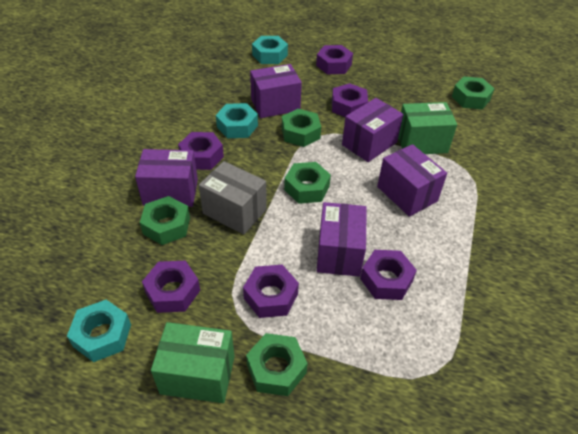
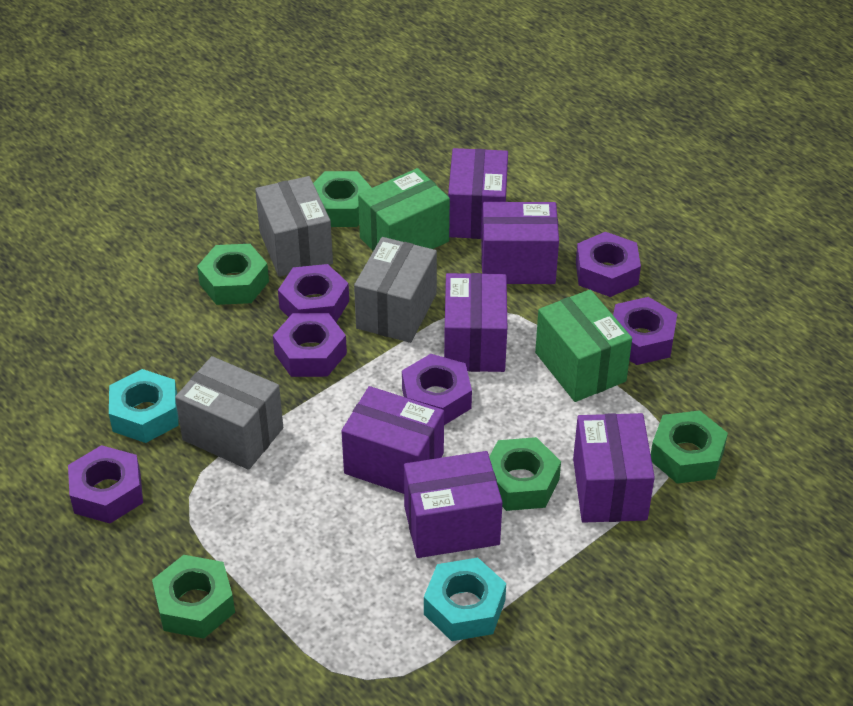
grey box: [199,161,267,235] = 1 -> [175,356,283,470] [255,176,333,277] [354,237,437,343] = 3
purple box: [135,149,198,207] [250,64,302,118] [317,202,367,277] [342,98,403,162] [377,144,447,217] = 5 -> [341,386,444,494] [404,451,502,558] [444,273,507,372] [448,148,508,239] [481,202,559,284] [573,413,655,523] = 6
turquoise nut: [67,300,131,362] [216,103,258,138] [252,36,288,64] = 3 -> [109,369,179,443] [424,558,506,641] = 2

